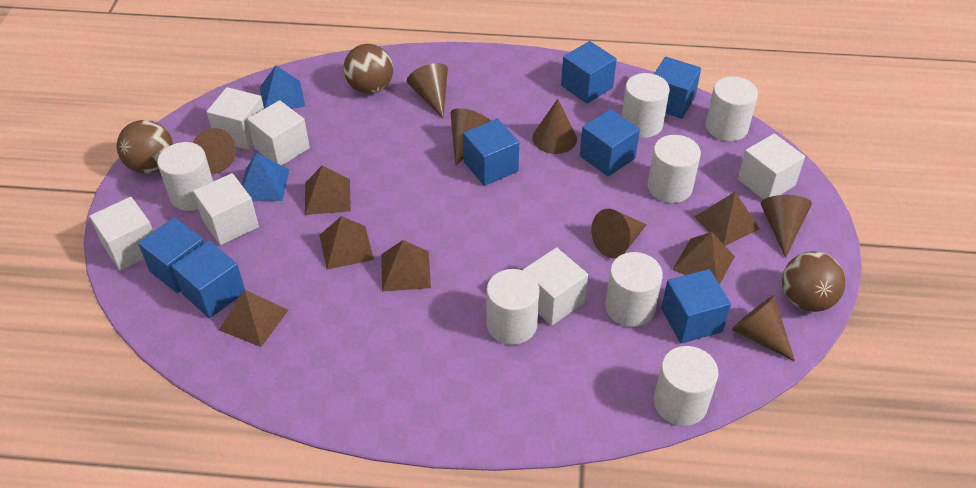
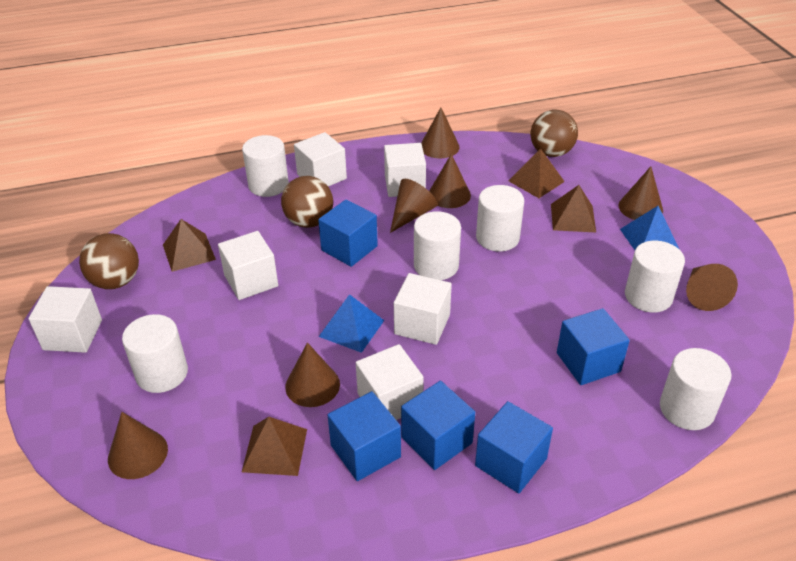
blue cube: [138,217,204,293] [172,240,245,318] [463,119,519,186] [561,41,617,104] [580,109,640,177] [654,57,701,119] [661,269,731,344] = 7 -> [318,200,378,267] [328,391,401,481] [401,381,475,470] [475,401,553,493] [557,308,630,385] = 5
brown pyramid: [219,290,288,347] [305,165,351,215] [319,216,374,270] [381,240,431,291] [672,232,735,285] [695,192,759,246] = 6 -> [163,219,216,272] [242,417,307,476] [508,149,565,198] [551,185,596,232] = 4
white cylinder: [157,142,213,211] [486,269,540,345] [605,252,663,327] [622,73,670,138] [648,135,701,203] [654,346,718,426] [706,76,758,141] = 7 -> [122,314,188,393] [242,135,289,197] [414,211,461,280] [476,185,524,251] [625,241,685,313] [660,348,731,430] = 6

